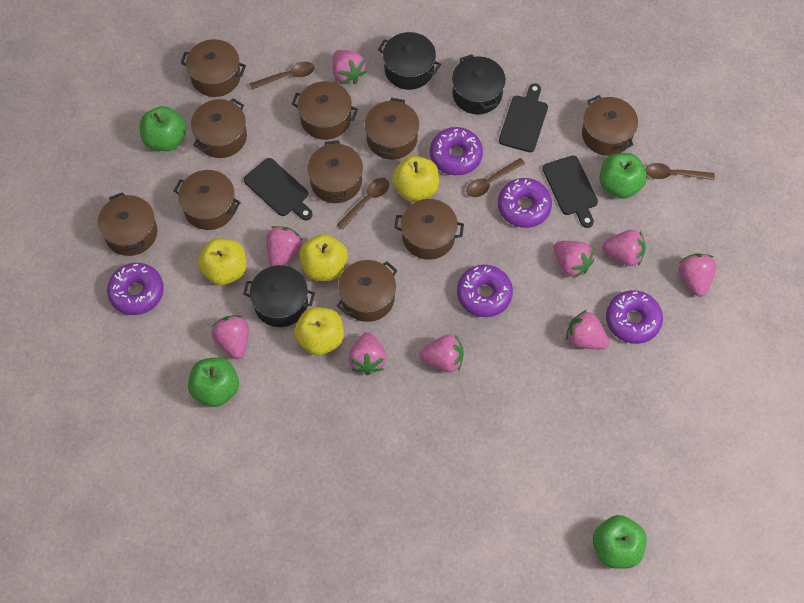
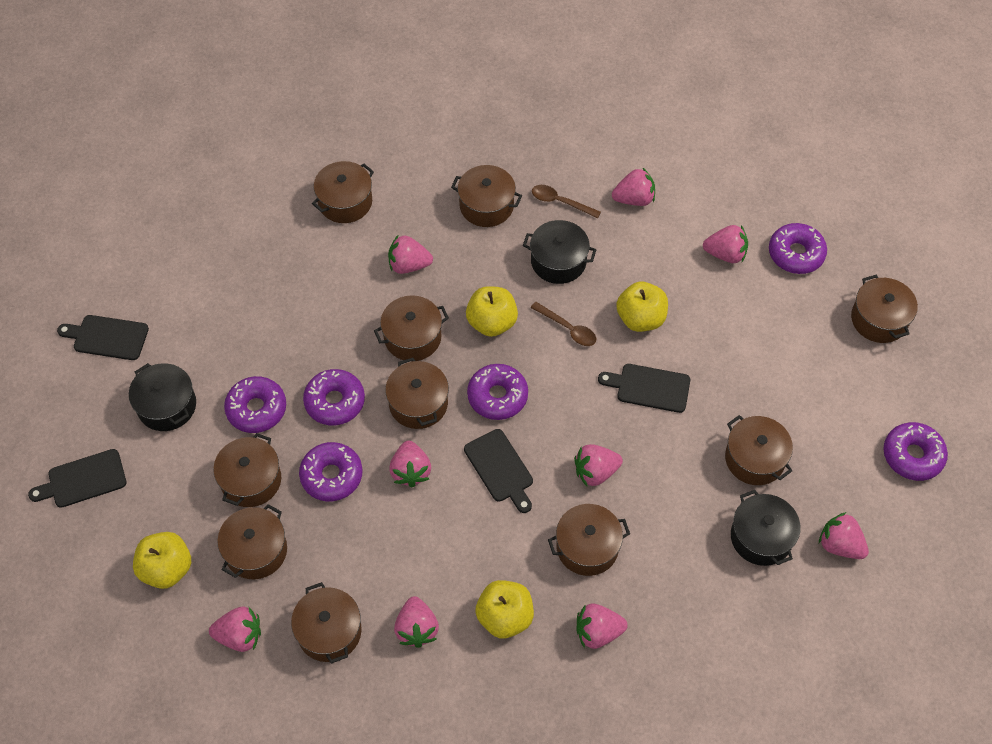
black cutting board: [244,158,313,220] [499,83,548,152] [543,156,598,228] = 3 -> [28,449,126,508] [57,315,149,360] [464,429,533,513] [598,364,690,413] = 4
brown spoon: [249,62,314,90] [337,178,389,230] [466,158,525,197] [645,163,715,180] = 4 -> [531,302,596,346] [532,185,601,218] = 2
green apple: [140,106,186,151] [188,357,239,407] [593,515,647,569] [599,153,647,199] = 4 -> none = 0
purple donut: [107,263,164,315] [430,127,483,175] [457,265,513,317] [498,178,552,228] [606,290,663,344] = 5 -> [224,376,286,433] [299,442,362,501] [303,369,365,425] [467,364,528,420] [769,223,827,274] [883,422,948,481] = 6

